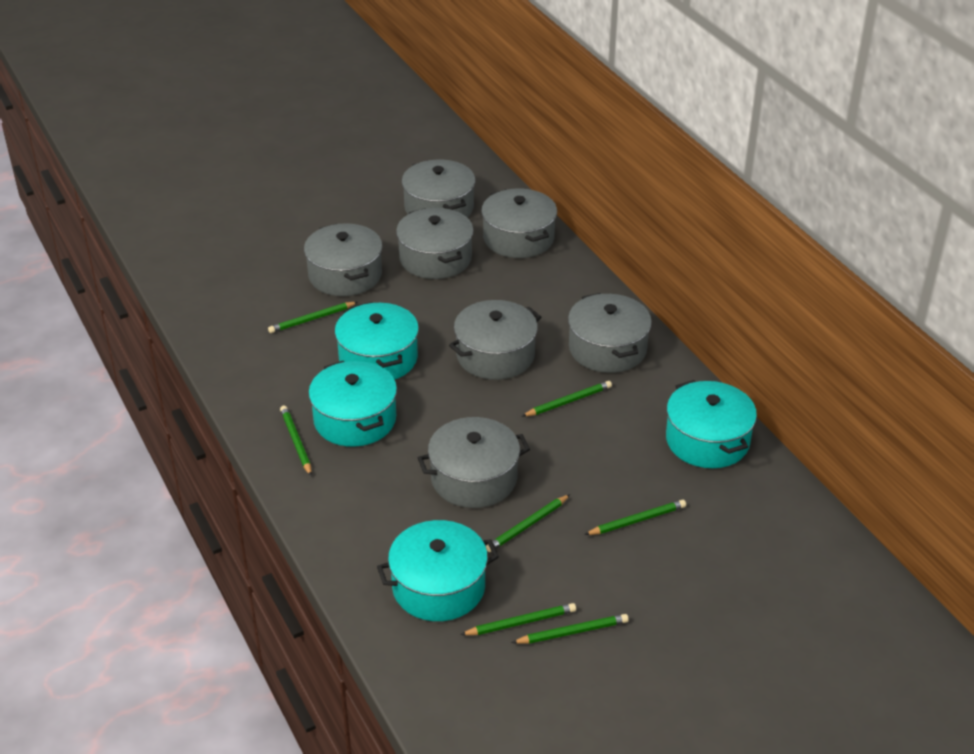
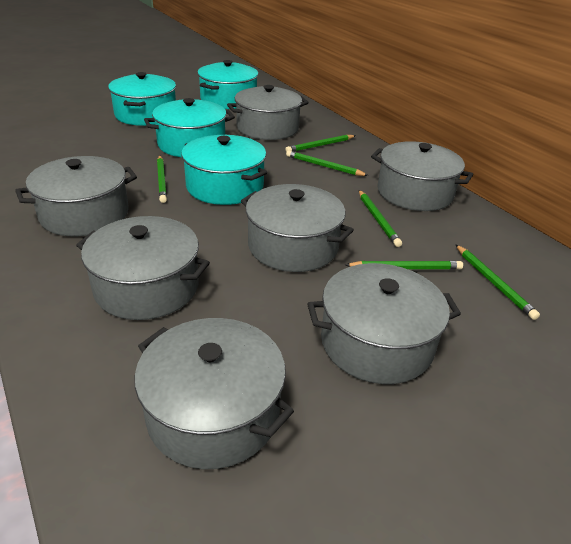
green pencil: [268,302,358,333] [280,406,312,476] [460,603,576,635] [486,495,570,552] [512,614,629,644] [522,381,612,416] [584,500,686,535] = 7 -> [157,156,167,203] [285,135,356,152] [286,150,369,176] [345,261,463,270] [359,190,402,247] [456,245,540,320] = 6

